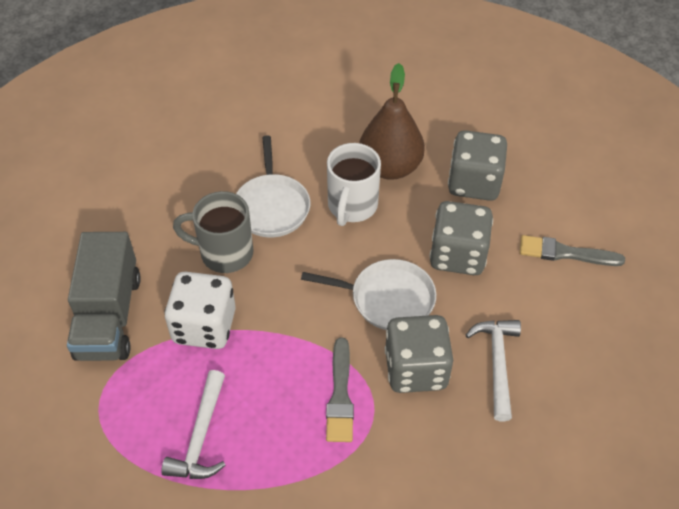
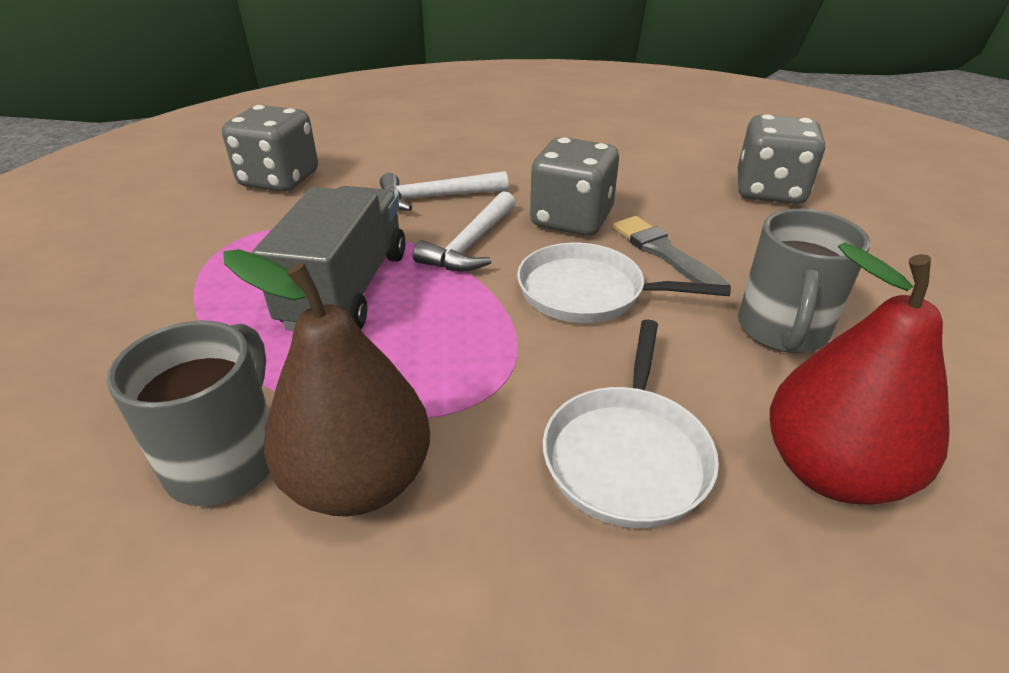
grey brush: [326,338,354,442] [520,235,625,266] = 2 -> [613,216,730,296] = 1
grey mug: [173,191,254,273] = 1 -> [107,321,270,506] [738,209,870,353] = 2
red pear: none = 0 -> [770,242,950,505] = 1
white dice: [164,272,236,349] = 1 -> none = 0
white mug: [327,143,381,226] = 1 -> none = 0

